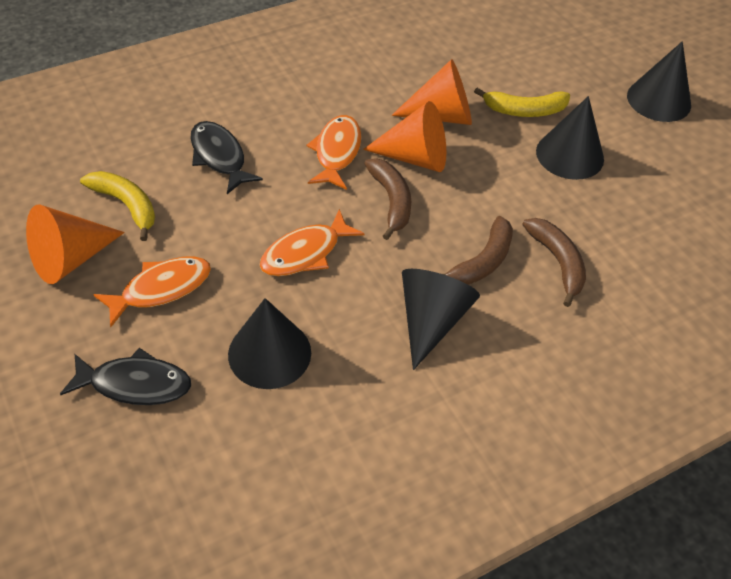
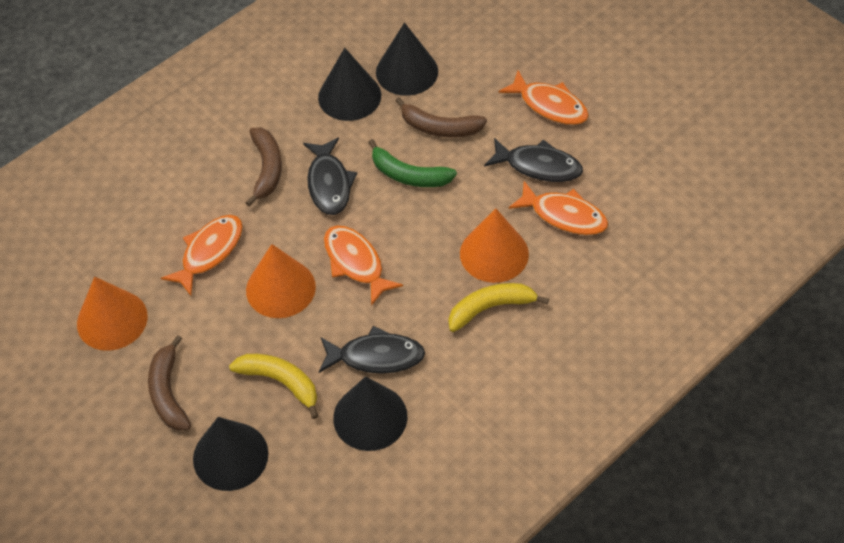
black fish: [60,348,191,405] [190,121,263,194] = 2 -> [303,137,357,215] [319,326,425,374] [484,138,583,182] = 3
green banana: none = 0 -> [368,139,457,187] = 1
orange fish: [93,256,211,327] [260,209,365,276] [307,115,361,190] = 3 -> [161,215,243,296] [324,226,403,306] [498,70,589,125] [508,181,608,235] = 4

